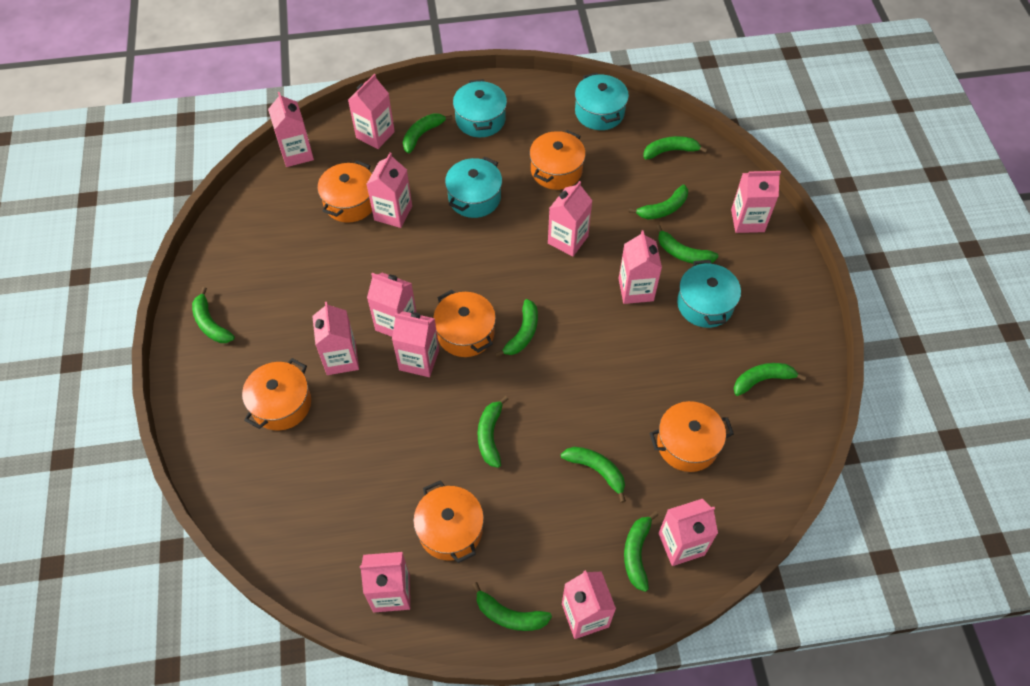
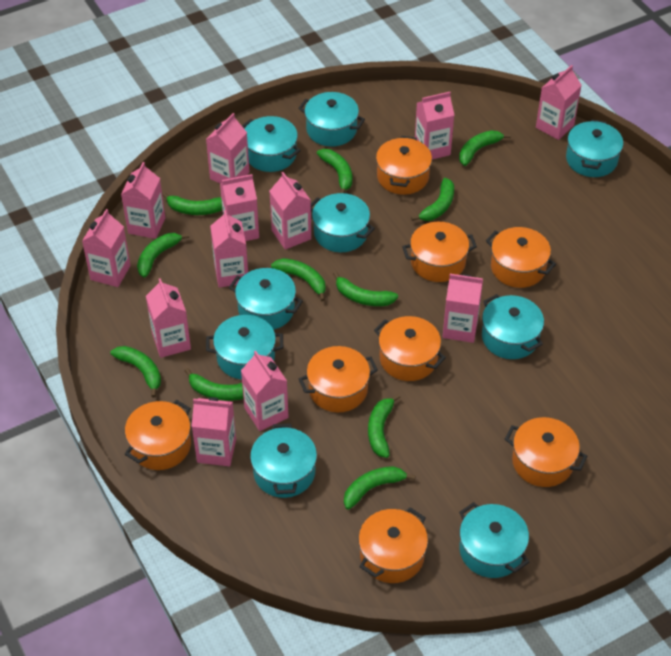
orange pot: [242,358,311,430] [317,160,372,223] [413,480,484,563] [433,290,496,357] [530,130,586,190] [650,401,734,472] = 6 -> [125,400,191,470] [299,346,378,413] [358,507,428,583] [374,316,446,381] [376,136,432,195] [402,222,477,282] [486,227,556,288] [505,417,588,487] = 8
turquoise pot: [445,157,502,218] [453,79,507,137] [575,73,629,130] [677,260,741,328] = 4 -> [206,315,283,379] [229,268,303,330] [242,116,301,172] [250,423,317,498] [298,92,365,147] [311,193,375,252] [459,502,529,578] [482,294,544,359] [566,119,623,177] = 9

